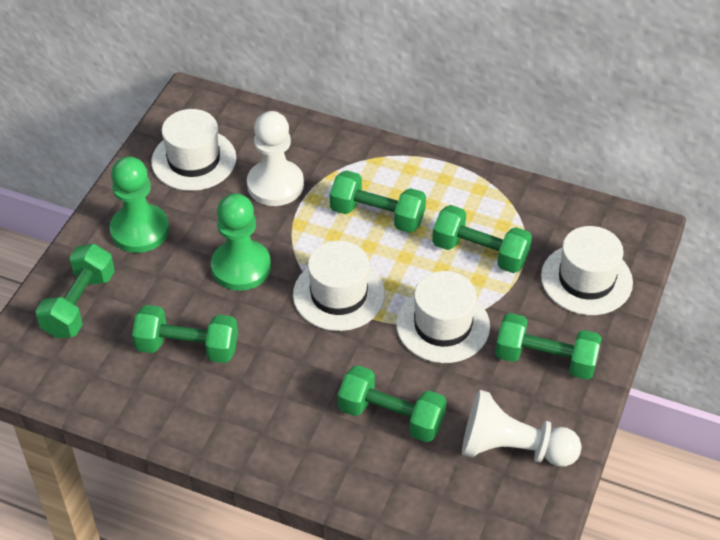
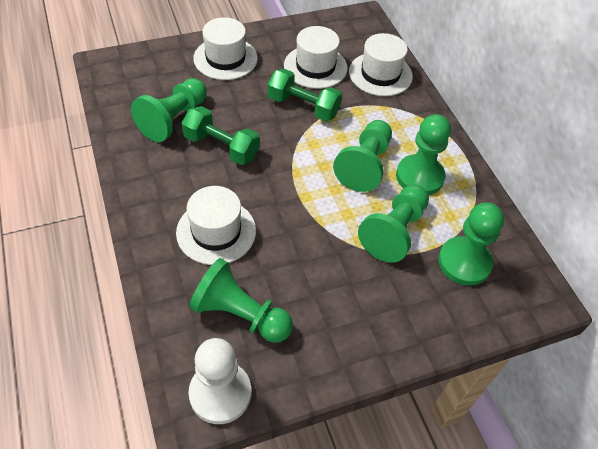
green dumbbell: [36,244,115,339] [132,305,238,363] [330,170,426,233] [338,365,447,443] [432,205,532,273] [495,313,602,380] = 6 -> [182,106,259,165] [268,68,342,121] = 2
green pawn: [109,156,169,253] [211,193,271,291] = 2 -> [131,78,207,142] [189,258,293,343] [333,120,392,192] [358,184,429,263] [396,114,451,195] [438,203,504,286] = 6
white pawn: [247,111,304,206] [462,390,582,467] = 2 -> [189,338,251,424] = 1

